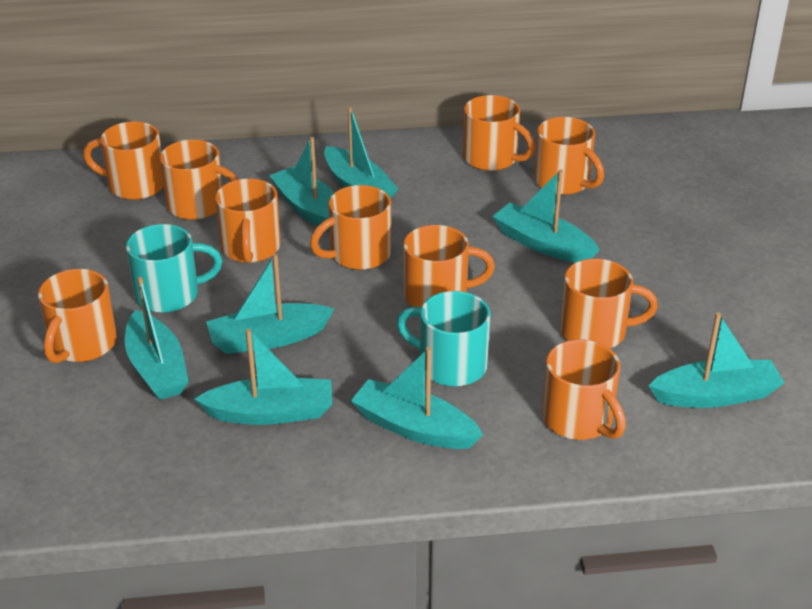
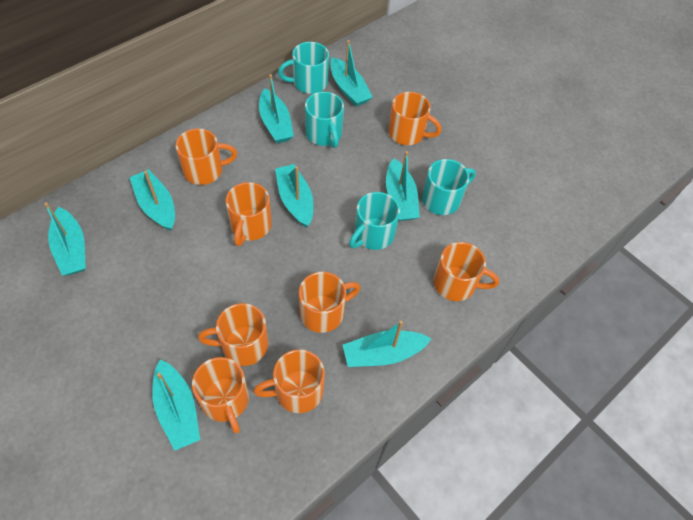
orange mug: [38,269,117,363] [83,121,164,200] [159,140,239,220] [215,179,281,263] [310,185,391,270] [403,225,495,307] [463,95,535,171] [534,117,604,195] [542,339,626,440] [560,258,658,348] = 10 -> [176,128,237,185] [192,357,249,434] [198,303,268,366] [226,182,272,246] [254,349,325,413] [299,272,360,333] [388,92,442,145] [433,242,499,301] = 8
turquoise mug: [126,224,222,313] [397,291,491,387] = 2 -> [278,42,329,94] [305,92,344,148] [349,192,400,250] [422,159,476,215] = 4

